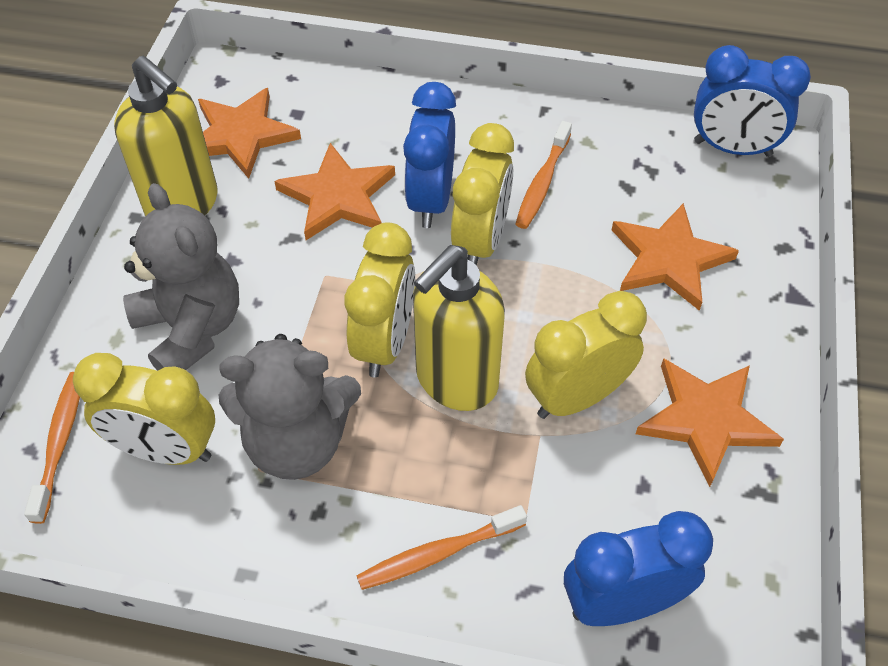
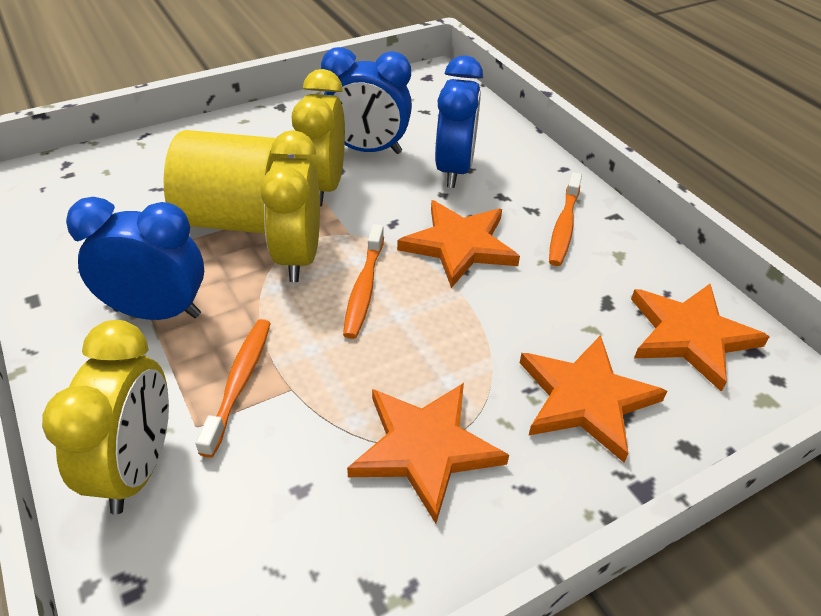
grey teddy bear: [123,183,239,371] [219,334,361,480] = 2 -> none = 0
yellow clock: [73,353,215,465] [345,222,415,377] [451,123,514,266] [525,291,647,419] = 4 -> [42,320,169,515] [260,130,320,282] [292,69,345,206] = 3
yellow cylinder: none = 0 -> [163,130,288,234] = 1
yellow soap dispenser: [114,56,218,216] [413,245,505,411] = 2 -> none = 0

